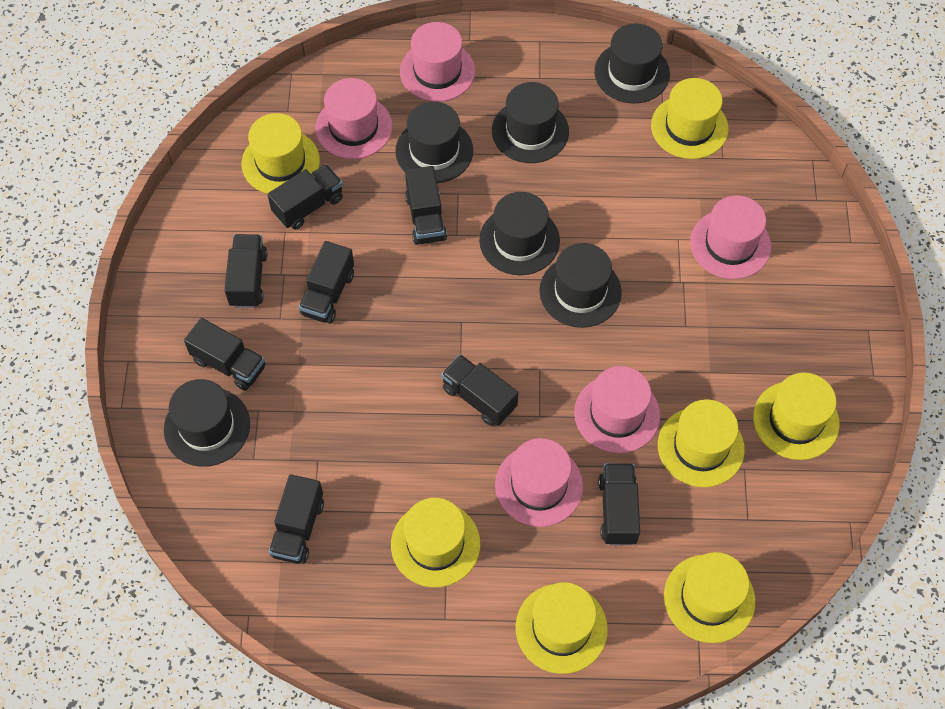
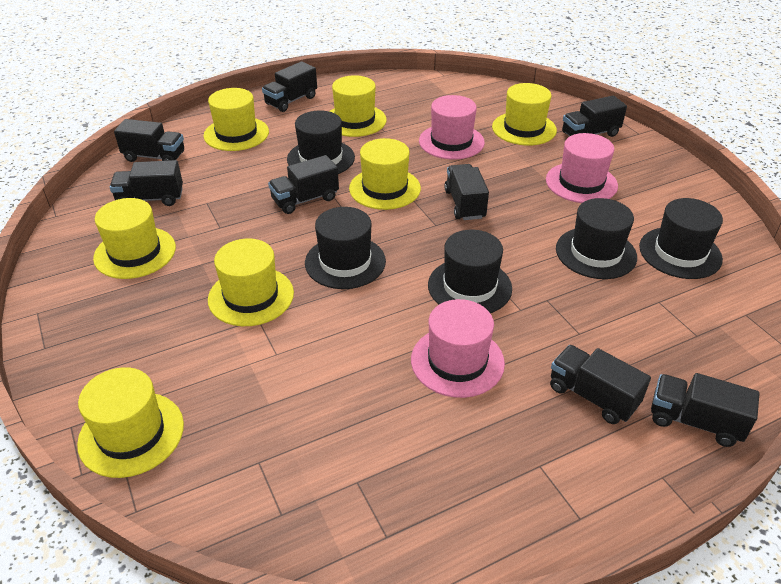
black hat: [164,379,250,467] [395,102,473,183] [479,192,560,275] [492,82,569,163] [539,243,622,328] [594,23,670,104] = 6 -> [287,110,355,174] [305,207,386,289] [428,230,512,313] [556,198,637,279] [639,198,723,279] = 5
pink hat: [315,78,392,159] [400,22,475,102] [495,438,583,527] [574,366,660,453] [690,195,771,279] = 5 -> [411,299,505,398] [419,95,485,160] [546,133,618,203] = 3

